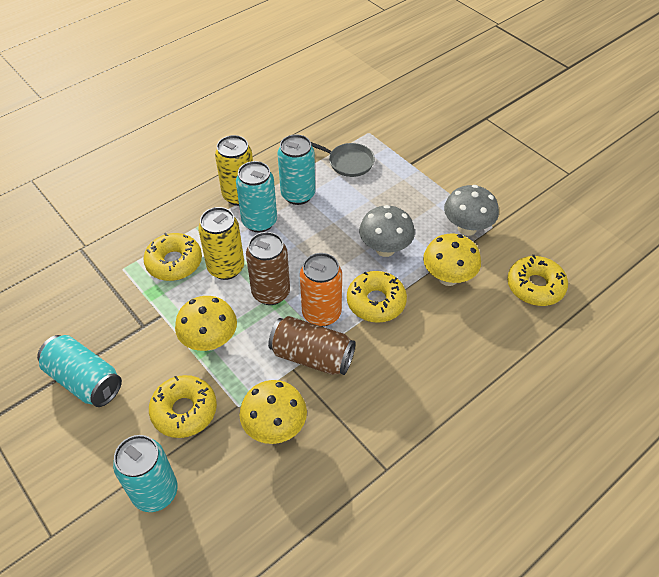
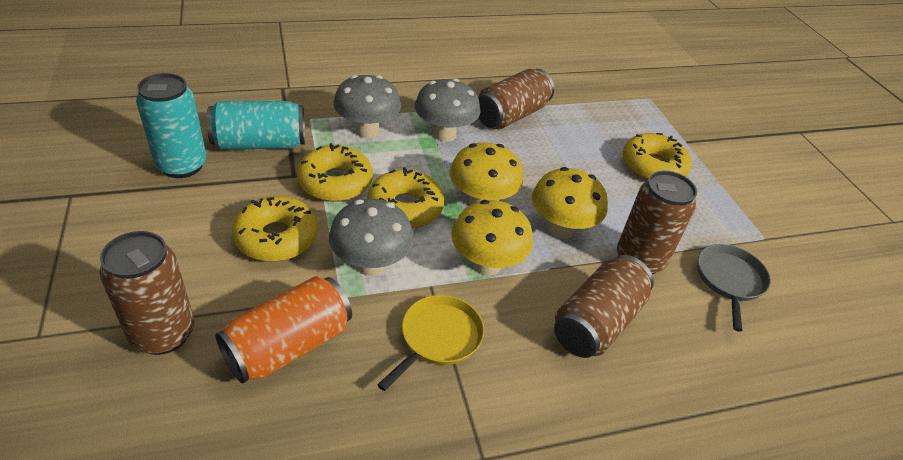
brown can: [246,232,290,305] [268,316,356,375] = 2 -> [99,231,195,355] [478,69,554,129] [554,255,654,358] [617,171,697,274] = 4
grey mushroom: [359,205,415,257] [444,185,499,236] = 2 -> [329,199,414,276] [333,75,401,138] [415,79,481,142] = 3
turquoise can: [37,335,122,407] [113,435,177,512] [236,161,277,232] [278,134,315,205] = 4 -> [136,73,207,178] [206,101,305,150] = 2
yellow can: [198,207,244,280] [215,135,253,206] = 2 -> none = 0
yellow pan: none = 0 -> [378,295,484,391] = 1

